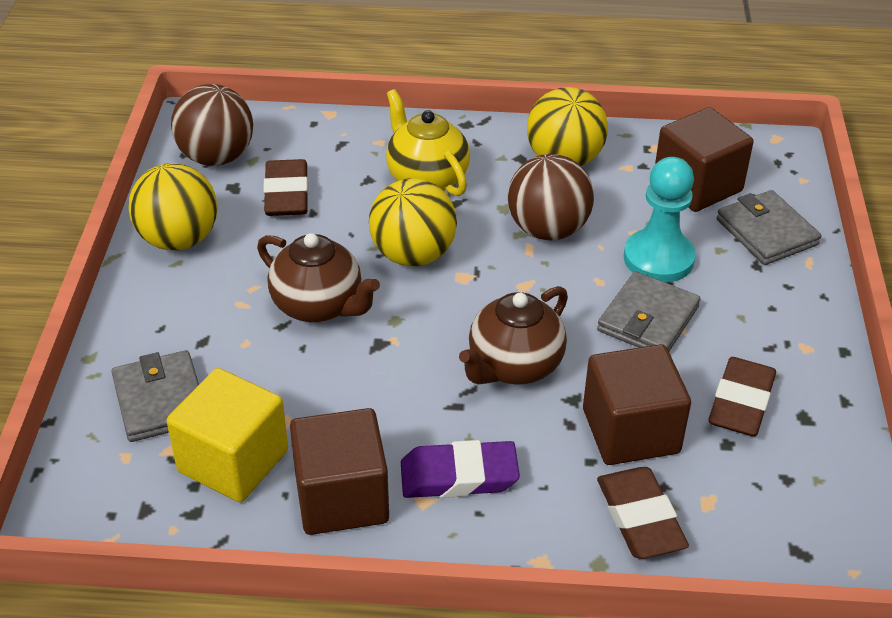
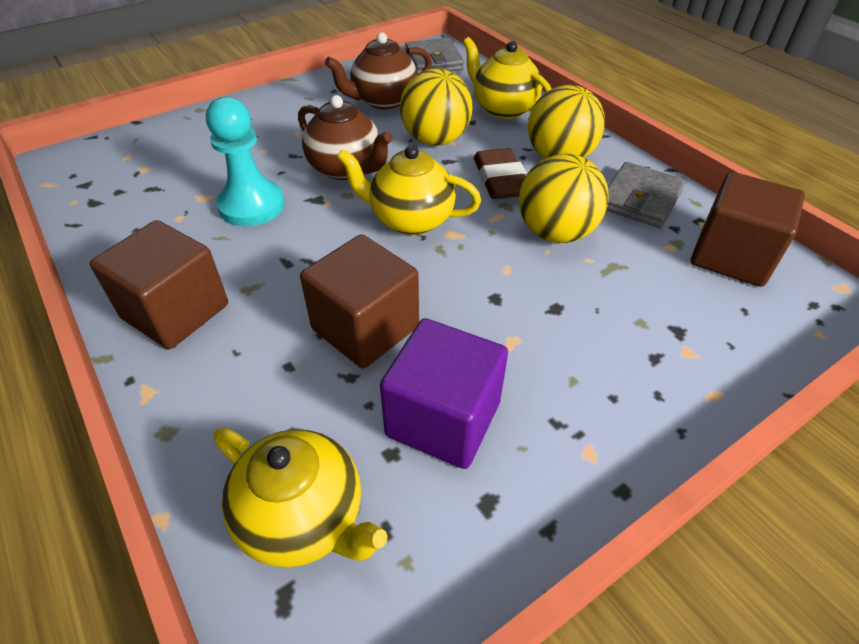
brown ball: [171,84,253,166] [508,154,594,240] = 2 -> none = 0
brown eraser: [263,159,309,216] [597,467,689,559] [708,357,776,437] = 3 -> [474,148,526,199] = 1
grey wallet: [111,350,199,442] [597,271,701,351] [717,190,821,265] = 3 -> [405,38,464,74] [606,162,686,228] = 2
purple cube: none = 0 -> [380,318,508,469] = 1
purple eraser: [401,440,520,498] = 1 -> none = 0
yellow cube: [167,368,288,502] = 1 -> none = 0
yellow teapot: [386,89,470,196] = 1 -> [214,428,388,567] [337,145,481,235] [463,37,552,119] = 3

